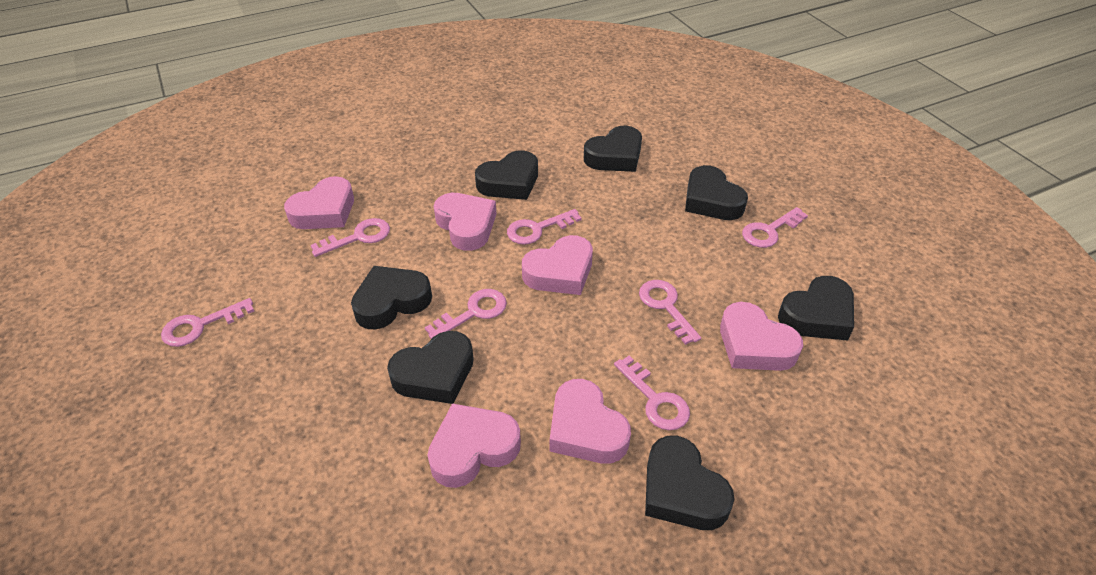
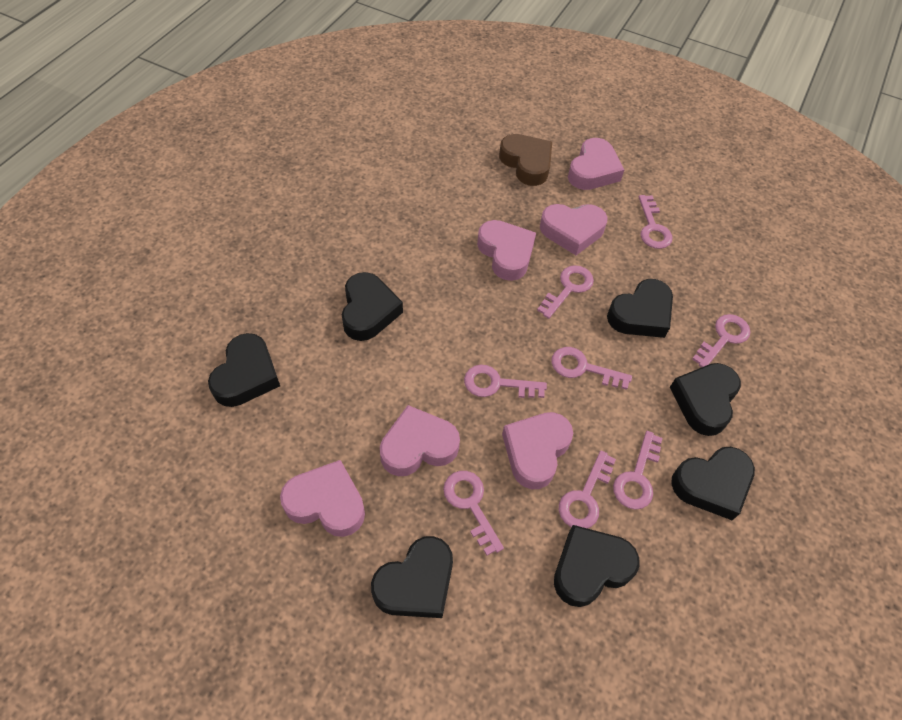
brown heart: none = 0 -> [499,134,552,186] = 1
pink key: [161,298,254,347] [311,218,390,257] [425,289,507,339] [507,209,582,245] [614,355,690,430] [639,280,701,345] [742,207,808,248] = 7 -> [443,471,504,556] [464,365,547,398] [537,265,594,319] [551,347,632,390] [559,450,616,529] [613,431,663,510] [639,195,672,249] [692,314,750,367] = 8

